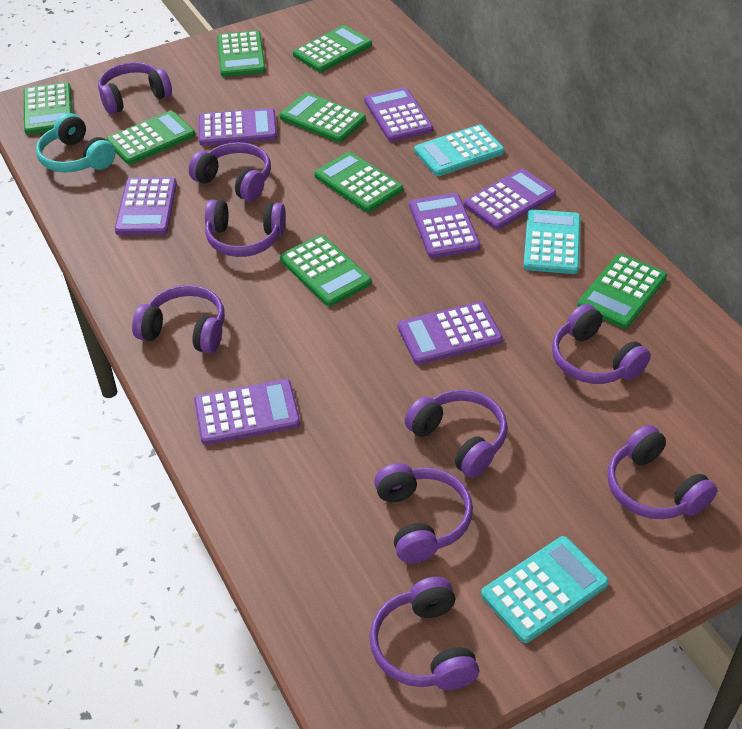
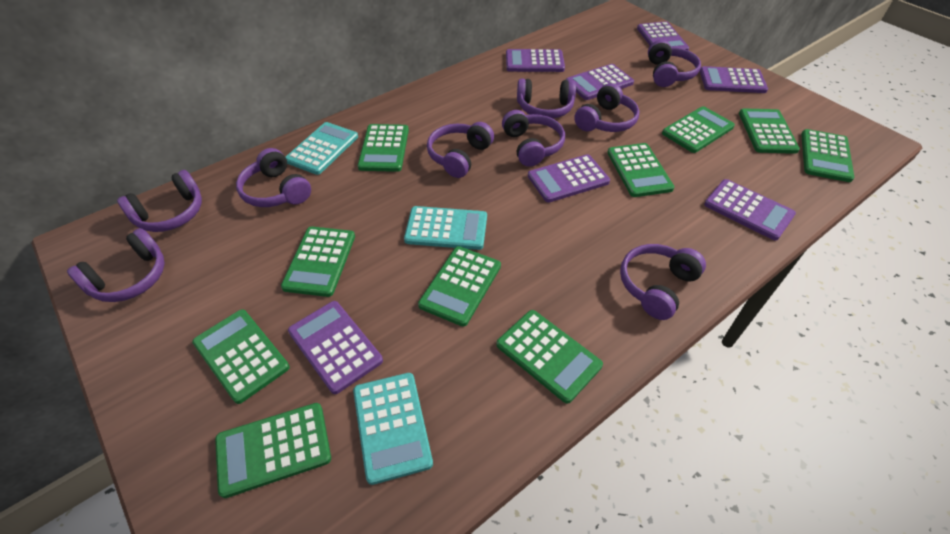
green calculator: [24,82,72,134] [106,111,195,164] [217,30,266,77] [279,92,366,143] [280,235,372,306] [293,25,372,72] [314,152,403,212] [577,254,667,329] = 8 -> [192,309,290,404] [215,403,331,498] [281,226,355,297] [358,124,409,172] [418,246,501,326] [496,310,603,404] [607,143,674,197] [662,106,735,153] [739,108,800,154] [801,129,854,182] = 10
turquoise headphones: [36,113,115,173] = 1 -> none = 0

